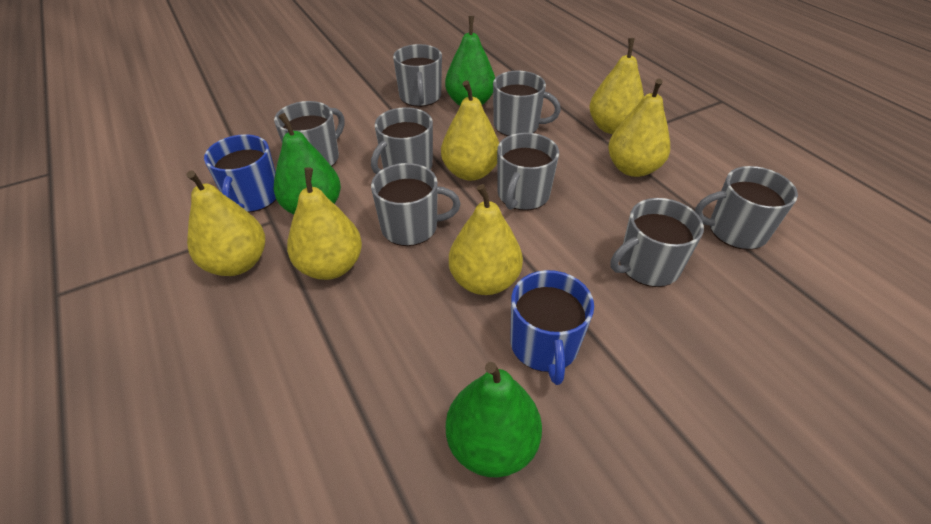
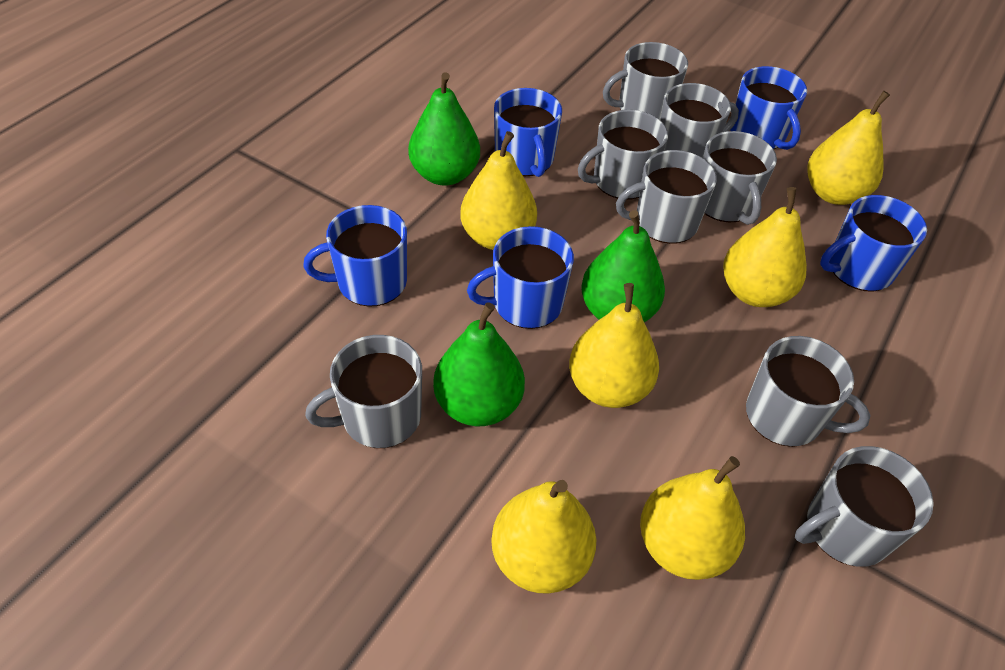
blue mug: [204,134,276,212] [510,270,594,385] = 2 -> [303,205,407,307] [467,226,574,329] [494,88,562,177] [730,66,807,150] [820,195,927,292] = 5

